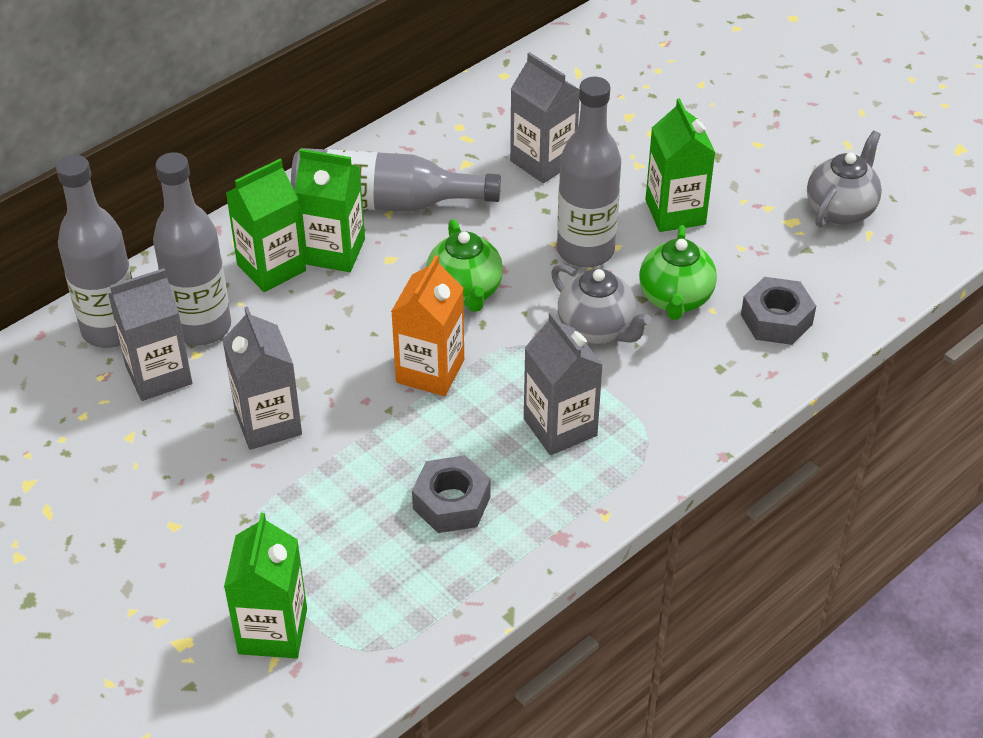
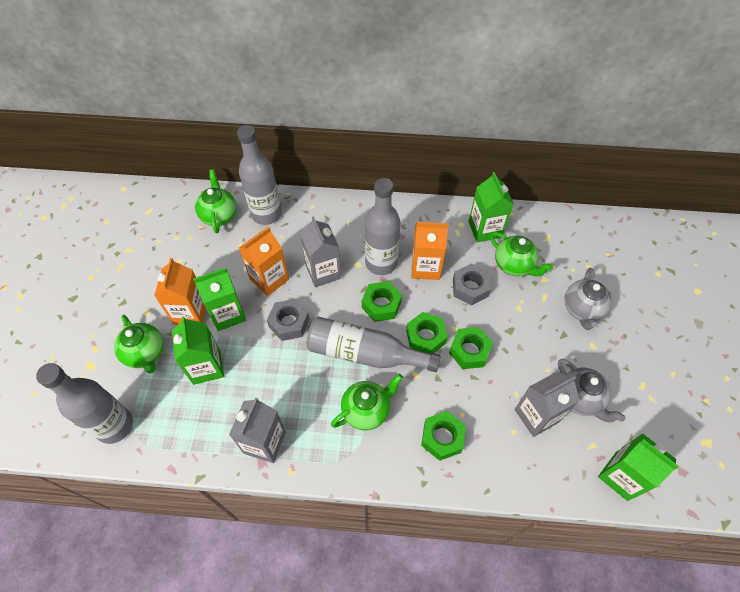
green nut: none = 0 -> [362,281,402,322] [406,312,448,354] [421,411,466,461] [449,327,493,369] = 4
green teapot: [426,219,503,312] [639,225,717,320] = 2 -> [114,315,164,373] [195,169,237,233] [331,374,403,430] [490,232,553,276] = 4
grey carton: [108,268,192,401] [223,307,302,450] [510,52,580,183] [524,312,603,455] = 4 -> [229,397,286,463] [300,216,341,287] [514,371,580,437] = 3
orange carton: [391,255,464,396] = 1 -> [154,258,206,325] [239,227,289,296] [412,222,448,280] = 3

